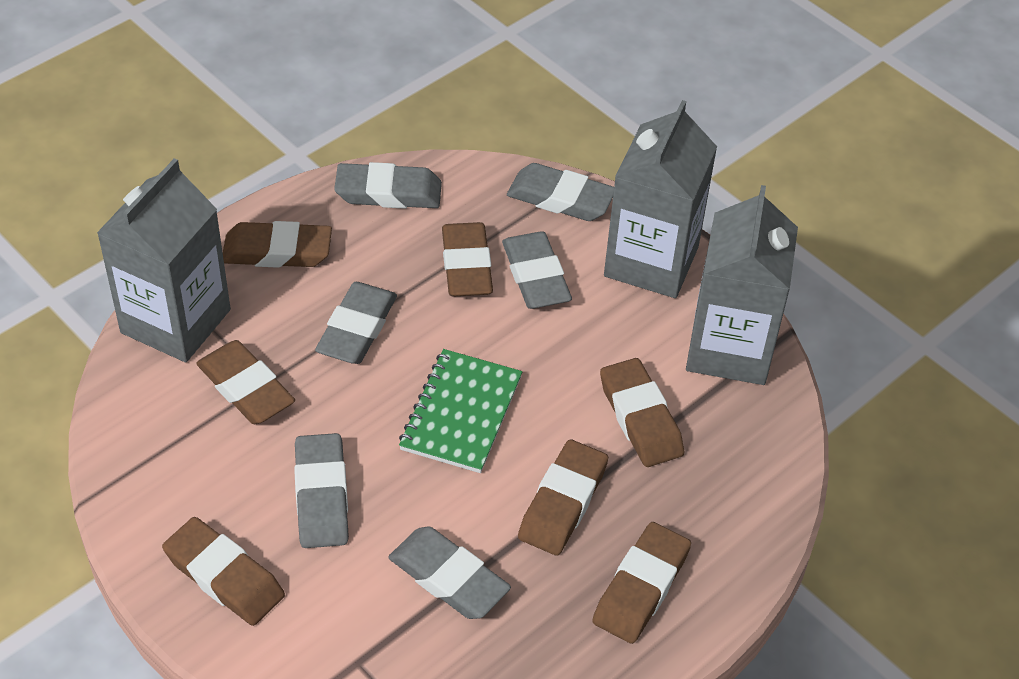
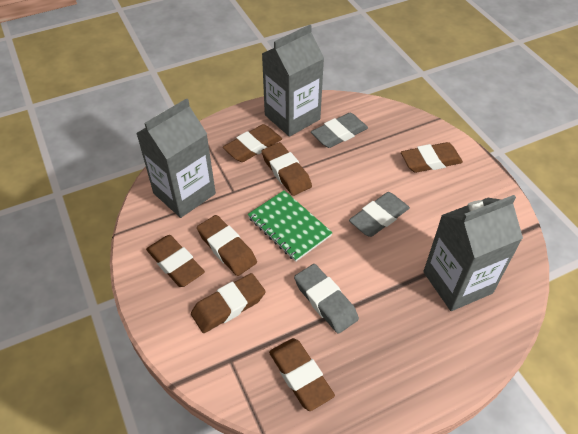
grey eraser: [294,433,349,548] [315,282,397,364] [334,162,442,209] [388,526,511,619] [502,231,572,309] [507,163,614,221] = 6 -> [294,264,359,334] [311,113,368,148] [349,192,410,237] = 3

